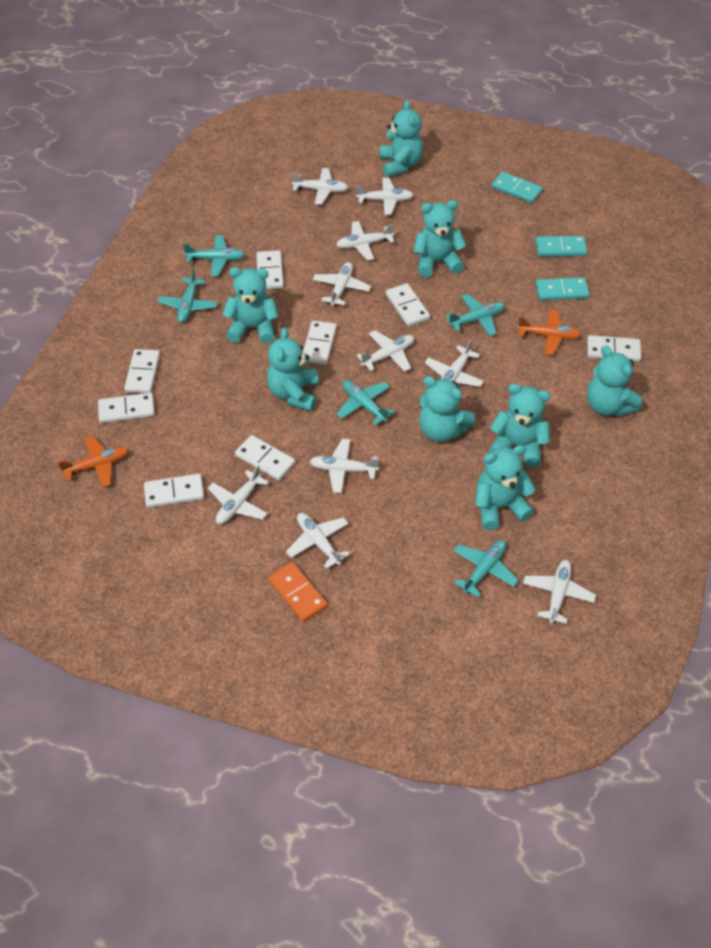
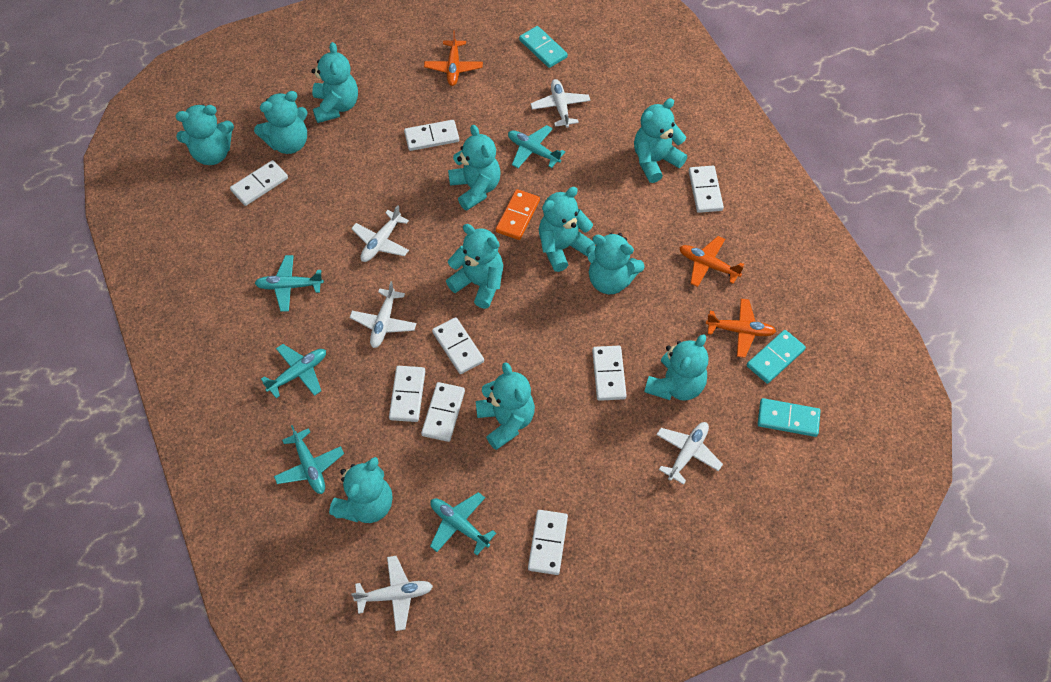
orange plane: [57,436,128,488] [517,309,581,355] = 2 -> [424,30,483,86] [679,236,744,287] [706,299,776,358] = 3
turquoise teddy bear: [222,267,279,344] [267,327,319,411] [380,100,423,177] [414,200,467,277] [419,376,475,442] [475,445,536,530] [489,383,550,467] [587,345,642,417] = 8 -> [176,104,234,165] [254,91,308,154] [311,42,358,123] [329,457,393,523] [446,224,503,309] [448,125,500,211] [476,362,535,450] [539,187,595,272] [586,233,645,294] [634,98,687,183] [644,334,708,401] = 11
white plane: [208,465,269,524] [286,513,350,569] [291,168,349,205] [309,439,379,493] [313,262,371,306] [336,221,394,261] [356,178,413,215] [357,330,414,372] [425,339,484,387] [523,560,596,624] = 10 -> [350,281,416,348] [351,205,409,262] [351,556,433,631] [531,79,590,128] [656,422,723,485] = 5

